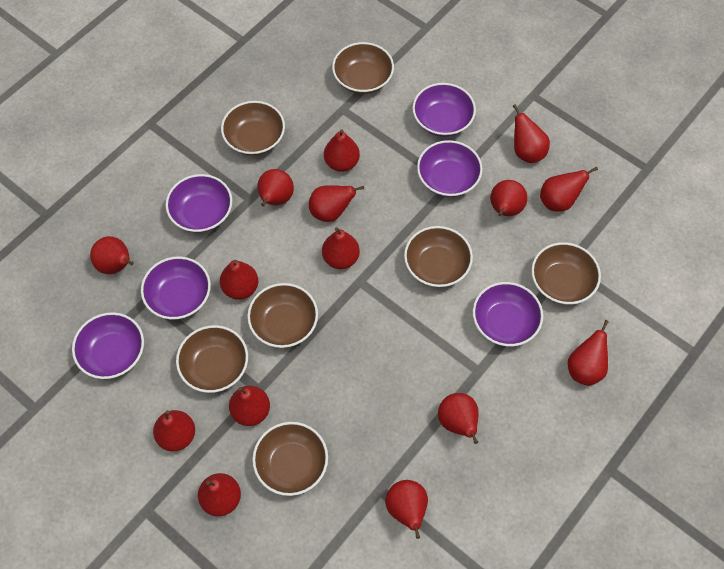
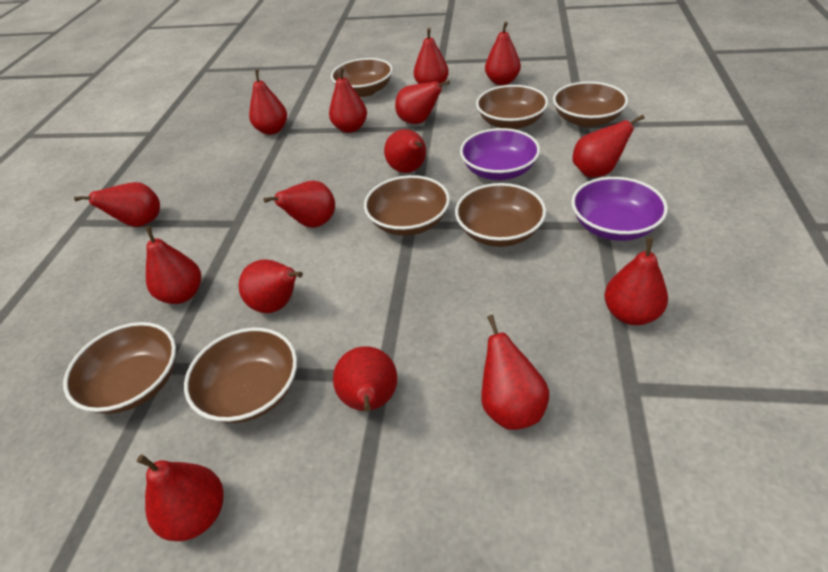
purple bowl: [72,312,144,379] [141,256,211,320] [166,174,232,233] [412,83,476,137] [417,140,483,197] [473,282,543,346] = 6 -> [460,128,540,180] [571,177,668,241] = 2

